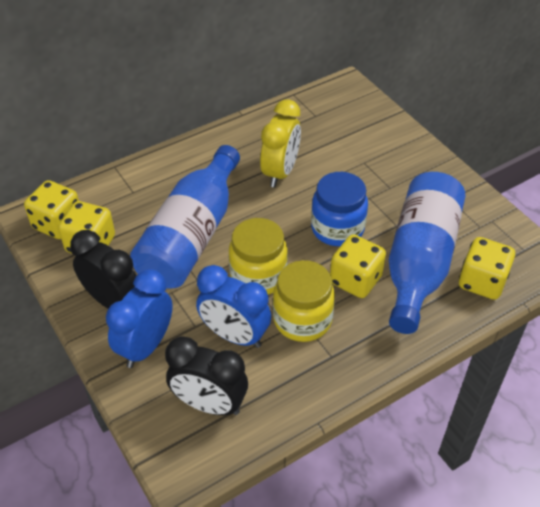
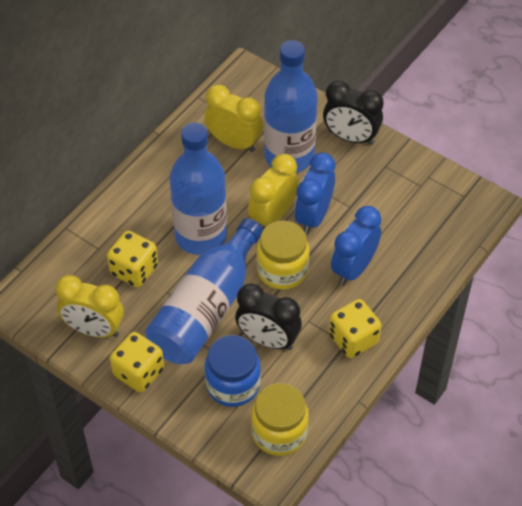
blue bottle: [130,145,240,289] [389,172,465,334] = 2 -> [145,218,263,364] [170,123,227,255] [264,40,318,173] = 3
yellow clock: [260,99,301,188] = 1 -> [55,275,124,337] [204,84,263,152] [248,154,299,230] = 3
yellow dice: [24,180,79,239] [58,201,115,253] [330,234,386,298] [459,237,515,300] = 4 -> [107,230,158,287] [110,332,164,392] [329,299,382,358] = 3

